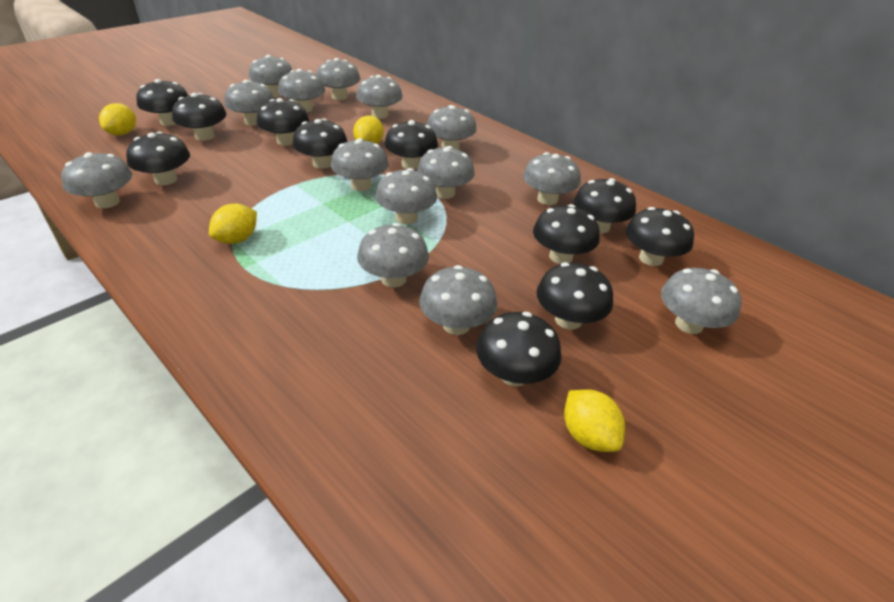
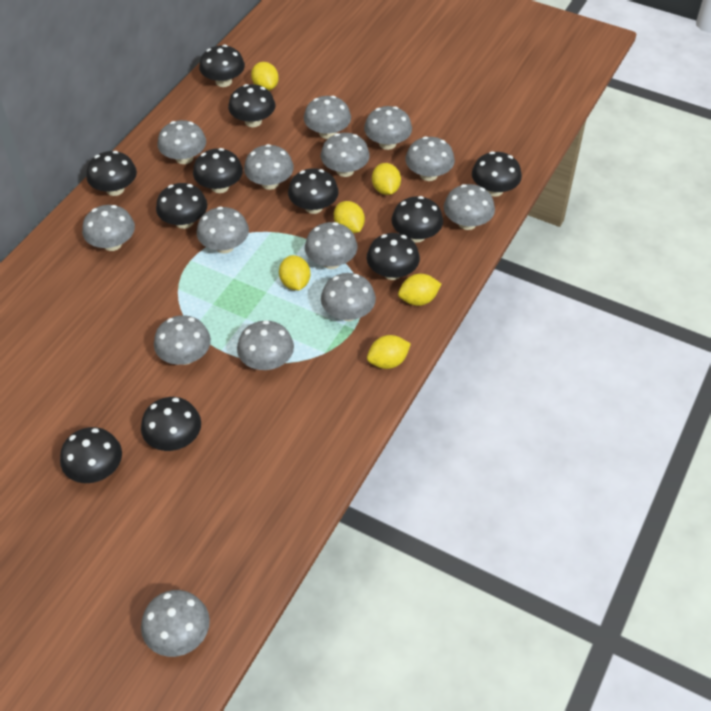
yellow lemon: [99,103,136,135] [209,204,257,244] [353,116,384,144] [564,390,625,452] = 4 -> [251,62,279,91] [279,255,310,290] [334,201,365,233] [367,335,411,369] [372,163,401,195] [398,274,441,306] = 6

